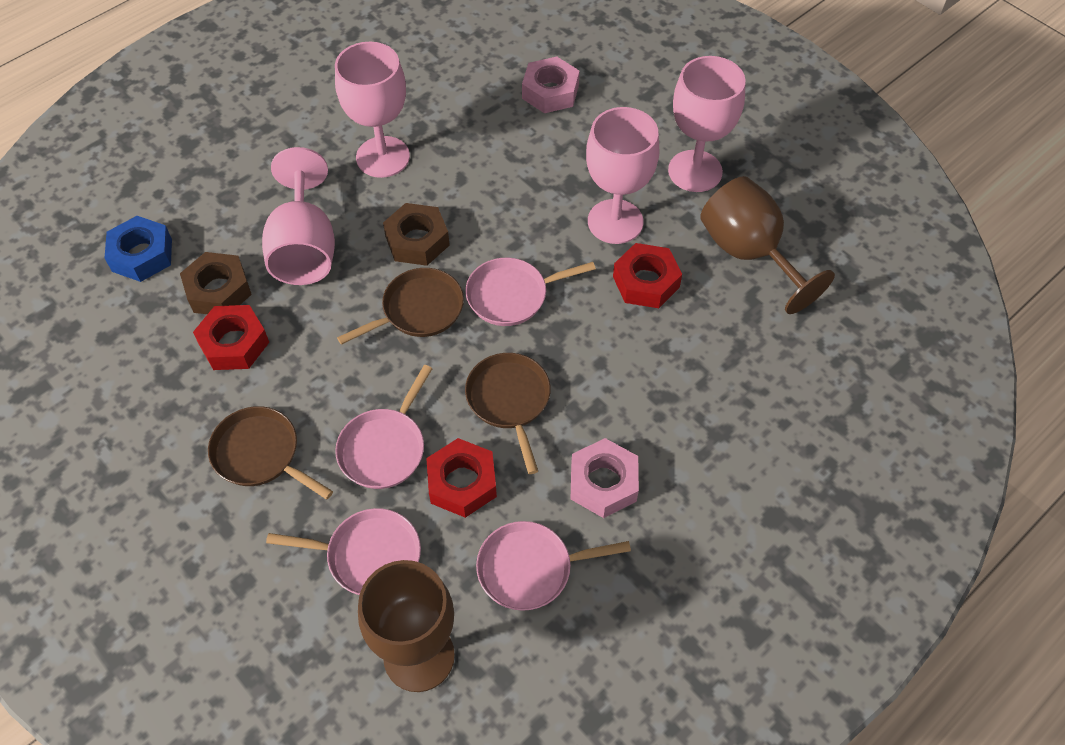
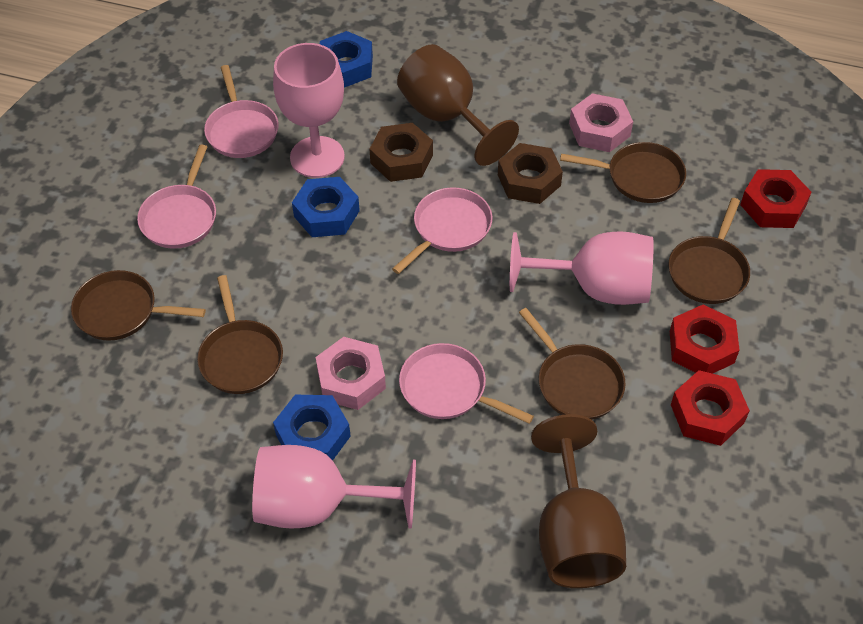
blue nut: [104,216,172,282] = 1 -> [273,395,351,461] [292,177,360,237] [320,31,373,88] = 3
brown pan: [208,406,333,499] [337,268,464,345] [465,353,551,474] = 3 -> [71,270,206,341] [197,275,283,394] [519,308,626,420] [560,142,686,203] [668,198,750,304] = 5
pink goblet: [262,147,335,285] [335,42,410,178] [586,107,659,244] [668,56,746,192] = 4 -> [252,445,416,529] [273,43,345,178] [510,231,654,305] = 3

